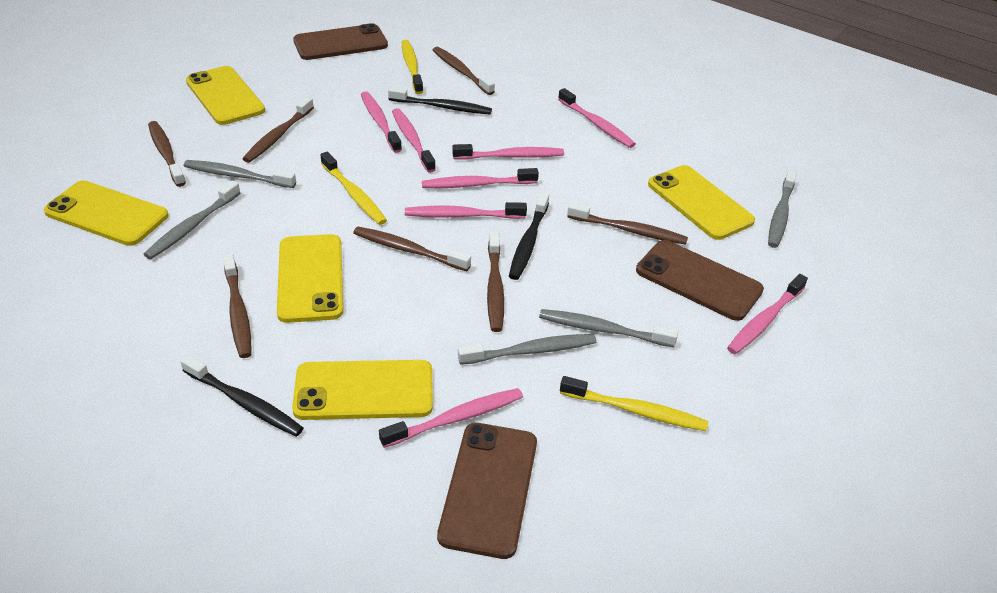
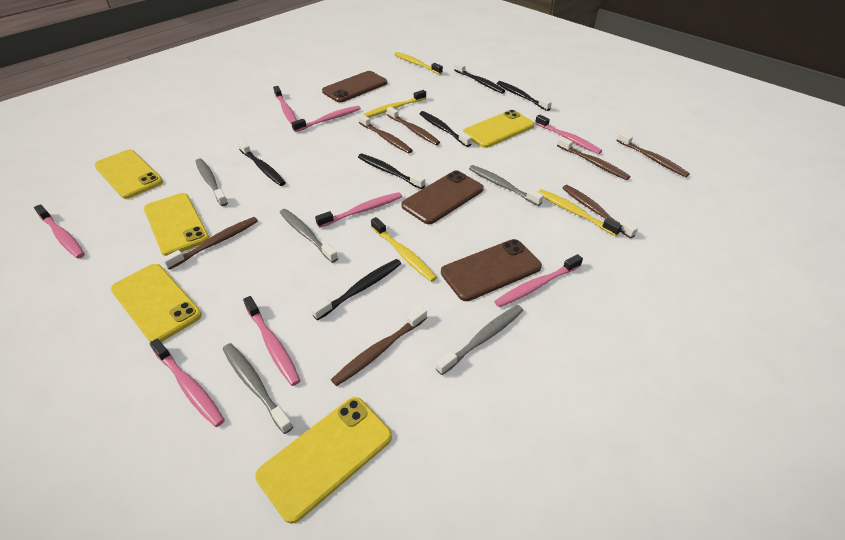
black toothbrush: [180,355,304,437] [388,87,492,115] [509,192,549,280] = 3 -> [238,141,286,186] [311,259,401,320] [358,154,425,189] [420,111,472,147] [454,63,505,94] [497,81,552,111] = 6
yellow toothbrush: [320,152,387,225] [402,40,423,94] [560,376,708,431] = 3 -> [363,90,426,117] [371,217,437,282] [394,52,443,75] [538,189,622,236] = 4

